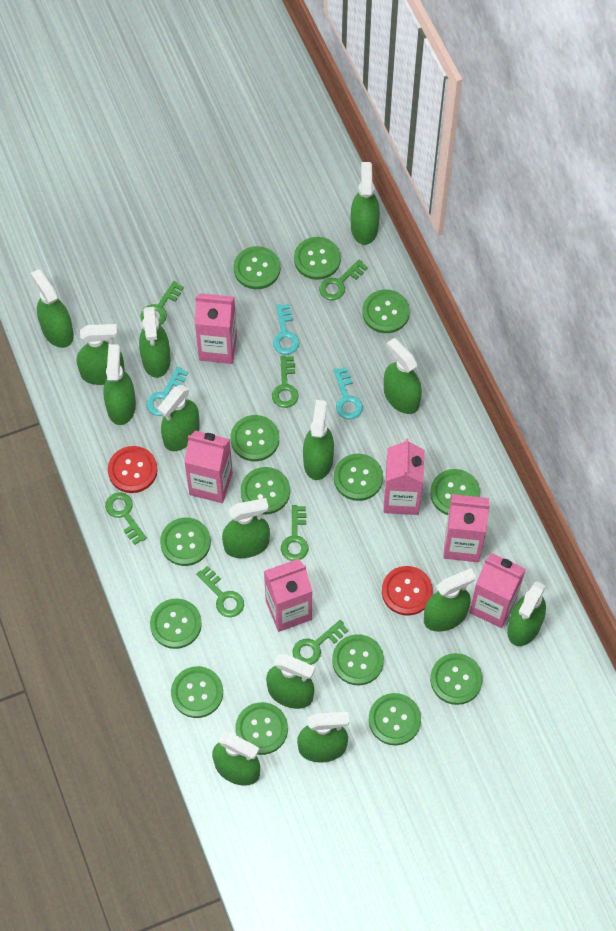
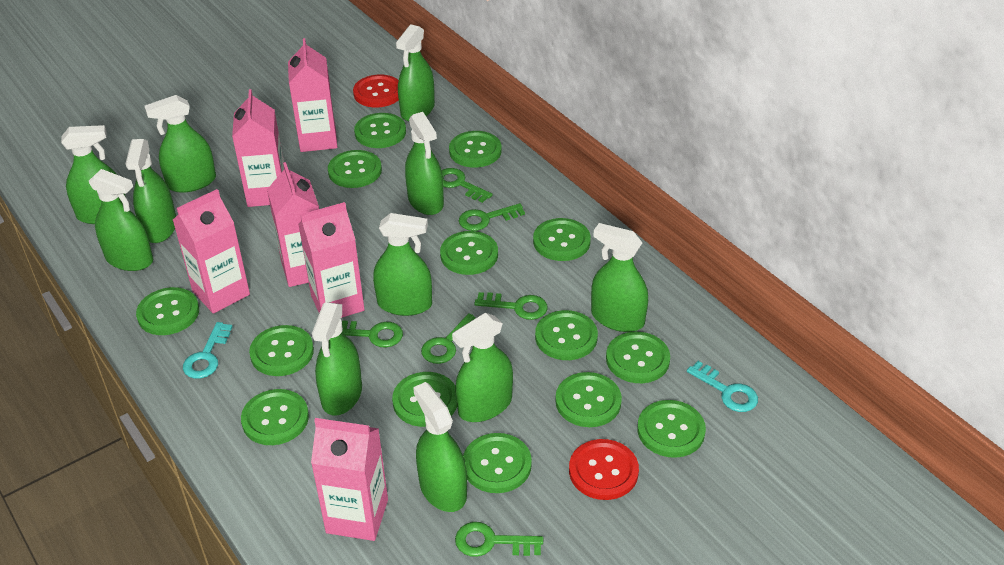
green key: [105,492,147,545] [141,281,184,325] [196,566,244,617] [272,356,299,408] [281,505,308,561] [292,620,348,665] [319,259,368,300] = 7 -> [342,320,403,348] [421,313,475,364] [442,168,492,203] [455,522,543,557] [459,203,525,231] [474,292,548,320] = 6
green spray bottle: [31,269,74,348] [77,324,125,385] [103,344,136,425] [139,307,171,378] [158,385,200,451] [212,731,260,786] [222,498,270,558] [266,654,315,709] [297,712,349,762] [303,400,334,480] [351,162,380,245] [384,338,422,414] [424,568,476,632] [507,582,546,646] = 14 -> [61,125,126,224] [89,169,153,271] [126,139,176,243] [144,95,216,193] [312,302,362,416] [373,213,432,316] [396,24,435,121] [405,112,444,215] [413,382,467,512] [452,313,513,422] [591,223,648,332] = 11
turquoise key: [146,366,188,416] [273,304,299,355] [334,367,363,419] = 3 -> [183,322,233,379] [687,361,758,412] = 2

